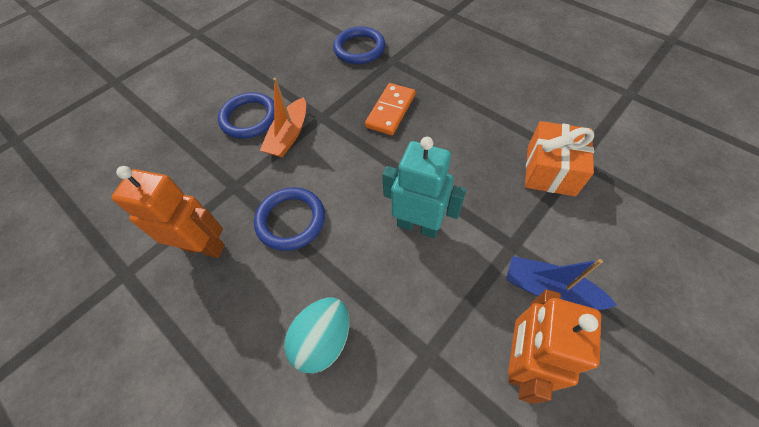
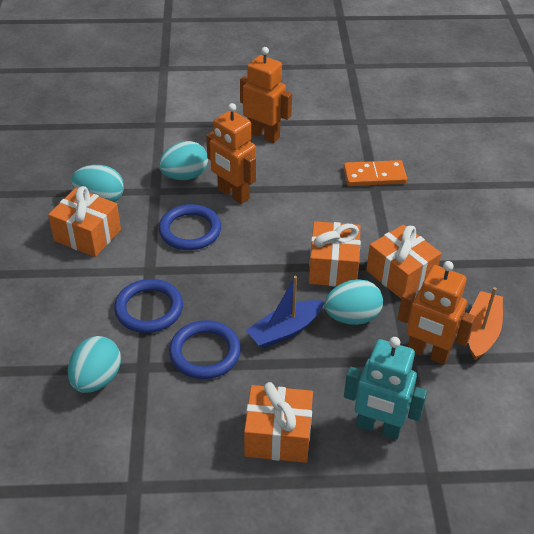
orange gift: [525,121,594,196] = 1 -> [48,186,121,257] [244,382,313,463] [309,221,361,286] [366,224,441,298] = 4
orange robot: [111,166,225,258] [508,289,601,404] = 2 -> [206,103,256,204] [240,47,292,143] [398,261,475,365] = 3
turquoise egg: [284,298,349,373] = 1 -> [68,336,121,393] [71,165,124,202] [159,141,208,180] [324,279,383,325] = 4

